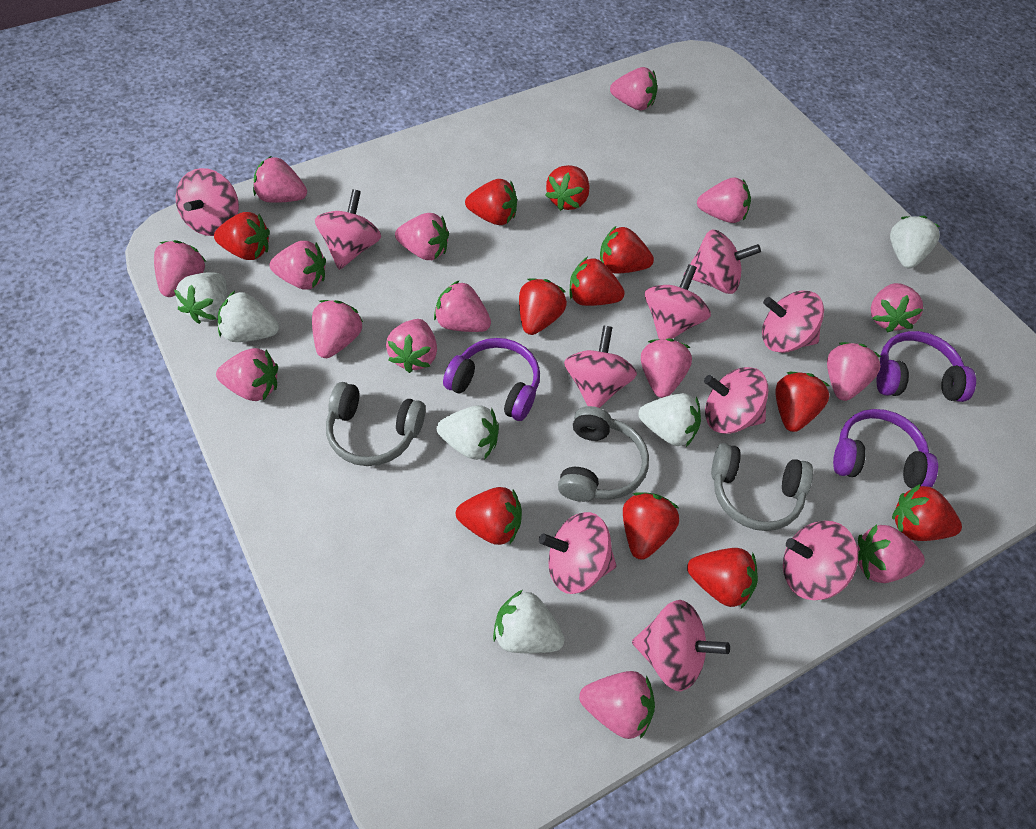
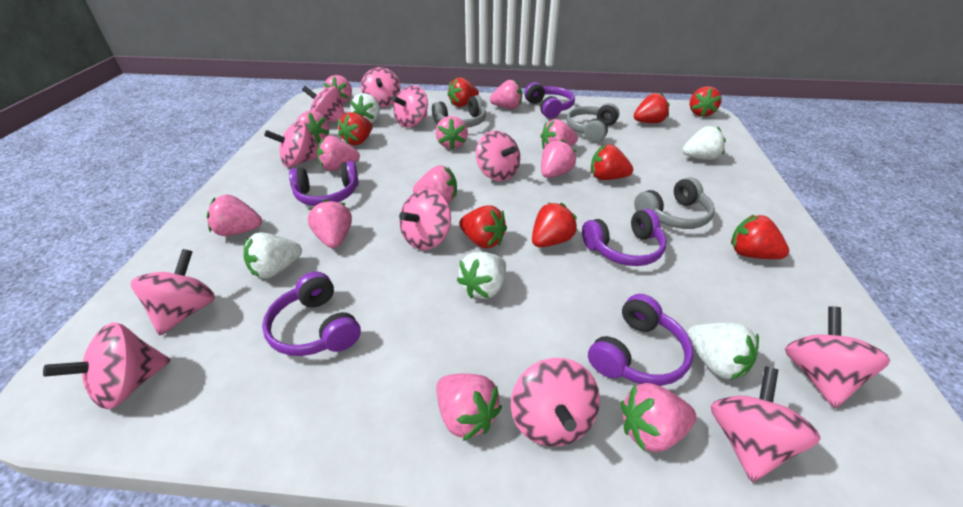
pink spinning top: [175,168,239,236] [315,189,381,270] [539,512,616,594] [564,325,637,408] [632,600,730,691] [645,264,711,339] [684,230,761,294] [704,367,768,434] [762,290,824,353] [783,521,858,600] = 10 -> [43,322,171,410] [131,249,215,335] [264,121,318,167] [302,86,345,122] [361,67,401,107] [392,85,428,128] [399,189,451,250] [476,131,520,181] [511,358,600,446] [711,366,821,482] [785,306,890,408] = 11
pink strawberry: [154,240,206,297] [216,348,278,401] [253,156,307,203] [270,241,326,290] [312,300,364,358] [386,319,437,373] [395,213,449,260] [434,281,491,332] [579,671,655,739] [610,67,657,110] [641,339,692,398] [697,177,751,223] [827,342,881,401] [857,524,925,583] [871,283,923,333] = 15 -> [207,194,262,236] [296,111,330,144] [307,199,352,248] [317,136,360,171] [324,75,352,104] [413,165,457,203] [436,116,468,150] [436,373,502,441] [490,80,522,109] [540,119,578,150] [541,139,576,178] [621,383,696,452] = 12
purple headphones: [443,338,540,421] [833,409,938,488] [877,331,976,402] = 3 -> [262,271,361,356] [289,161,359,206] [525,82,575,119] [582,209,667,266] [588,294,694,386] = 5
red strawberry: [214,212,270,260] [456,487,522,545] [465,179,517,225] [519,278,567,335] [545,165,590,211] [569,257,625,306] [600,226,654,274] [623,492,679,560] [687,548,758,608] [775,372,829,432] [892,484,962,541] = 11 -> [338,112,373,145] [447,77,479,107] [459,205,507,248] [532,203,577,247] [591,145,633,180] [634,93,669,123] [690,86,722,117] [731,214,789,259] = 8
white strawberry: [174,272,227,324] [218,291,279,342] [437,405,499,460] [493,590,565,653] [638,393,701,447] [890,216,940,268] = 6 -> [244,232,302,279] [350,93,380,123] [457,252,506,299] [682,126,726,160] [687,322,759,380] = 5

